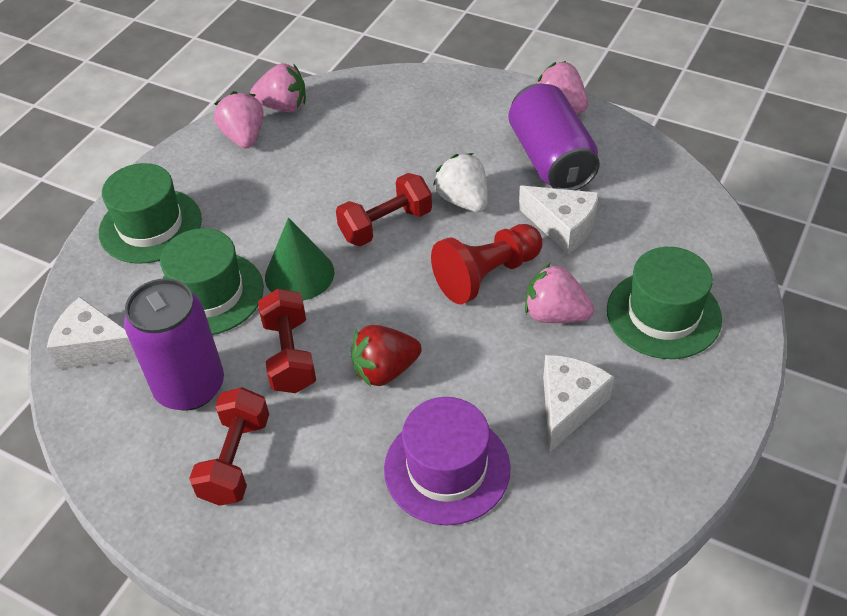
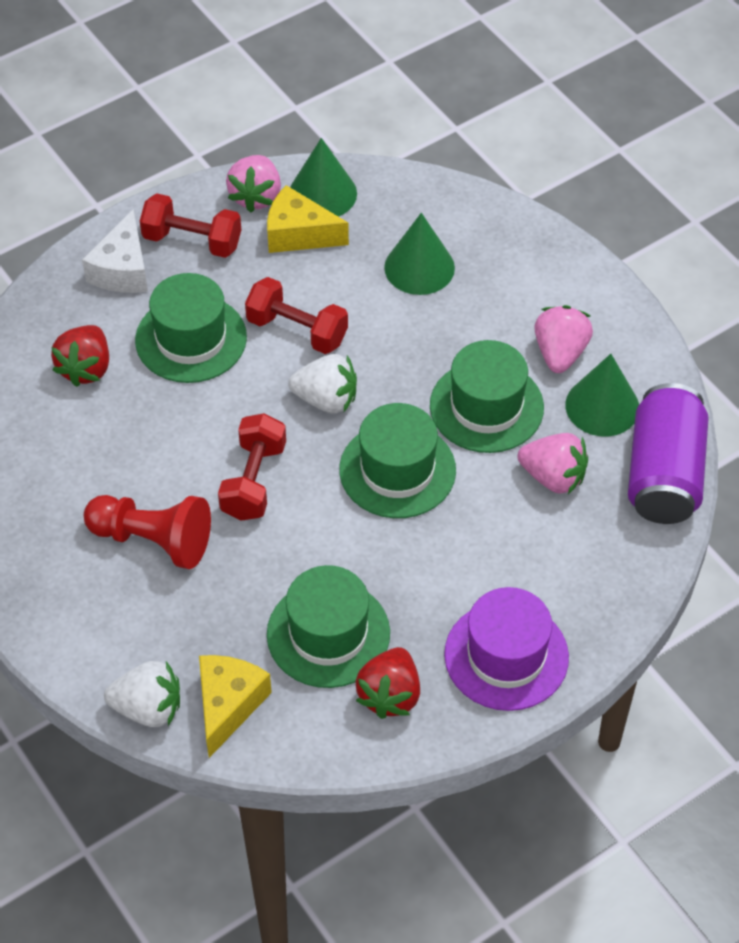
green cone: [265,218,334,301] = 1 -> [290,138,357,217] [384,213,455,295] [565,354,639,437] = 3
green hat: [99,163,202,264] [160,228,264,335] [607,247,722,359] = 3 -> [135,273,247,383] [267,565,390,688] [339,403,456,518] [430,340,544,453] = 4
pink strawberry: [214,91,263,149] [250,63,306,112] [525,263,594,323] [537,61,588,113] = 4 -> [226,155,281,213] [518,433,588,494] [534,305,593,373] = 3
purple can: [124,278,224,411] [508,83,600,190] = 2 -> [628,383,709,524] = 1
red strawberry: [351,325,422,387] = 1 -> [51,325,109,387] [356,647,420,719] = 2
white cheese: [47,297,137,369] [519,185,599,254] [543,355,614,453] = 3 -> [82,209,148,293] = 1
white strawberry: [433,153,488,212] = 1 -> [104,661,180,727] [288,354,357,414] = 2
yellow cheese: none = 0 -> [199,655,272,758] [267,185,349,253] = 2

